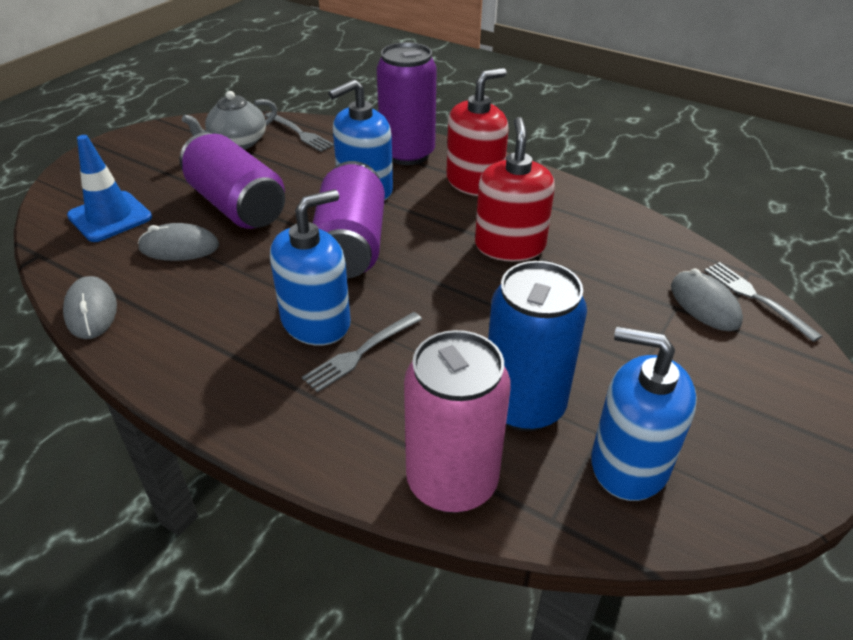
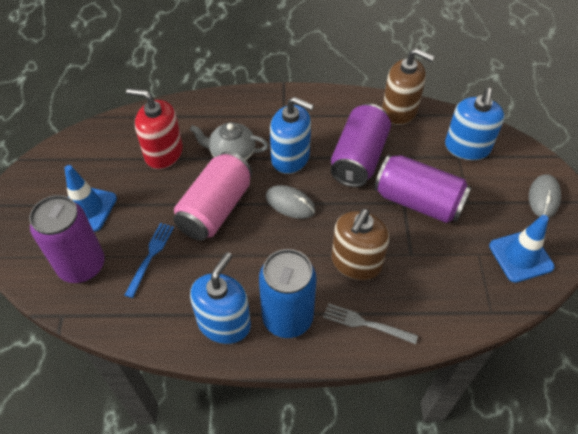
blue fork: none = 0 -> [125,223,174,298] = 1
blue traffic cone: [67,135,152,242] = 1 -> [65,165,117,232] [489,215,555,283] = 2
brown soap dispenser: none = 0 -> [332,209,389,280] [382,48,435,125] = 2
grey fork: [265,112,334,152] [302,312,422,393] [704,262,822,342] = 3 -> [323,303,418,344] = 1
grey mouse: [63,276,117,339] [138,223,219,261] [671,268,743,331] = 3 -> [266,185,315,219] [529,174,561,218] = 2
red soap dispenser: [447,68,509,196] [475,117,555,262] = 2 -> [126,88,183,169] = 1

